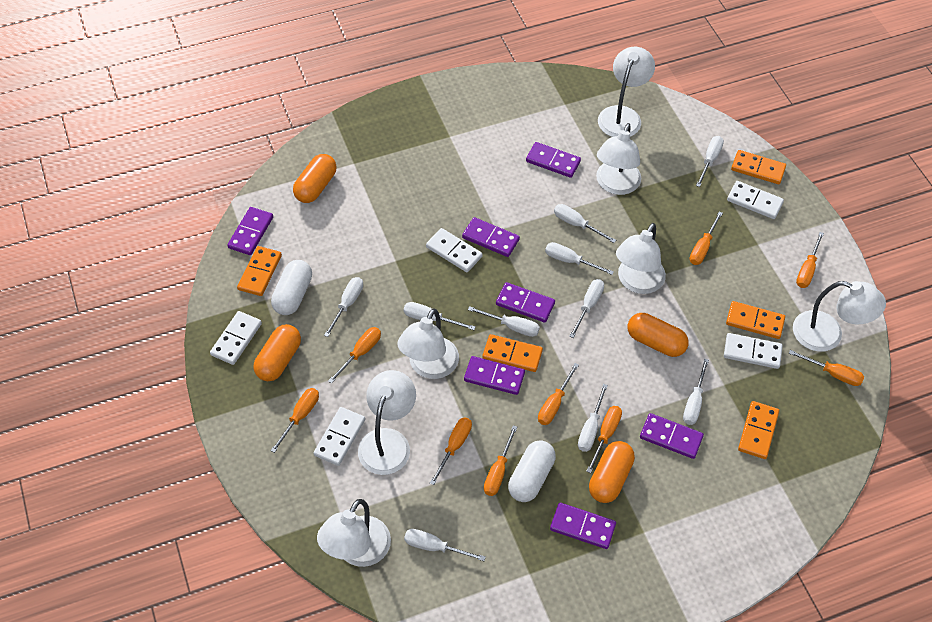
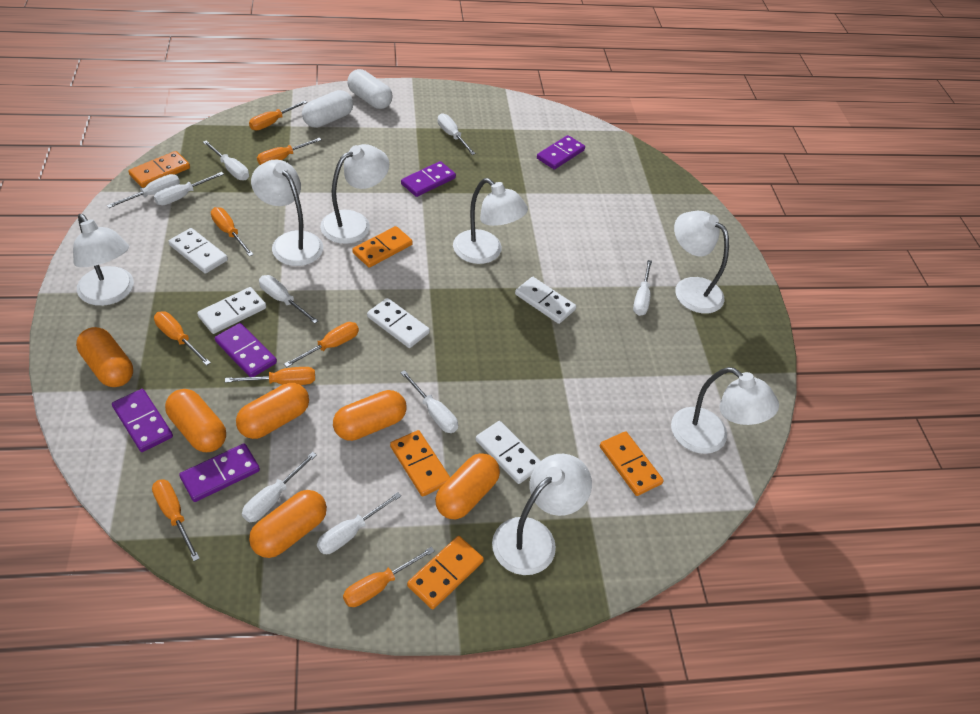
orange capsule: [253,324,301,381] [293,154,337,203] [589,441,635,503] [628,313,689,357] = 4 -> [76,327,133,387] [165,389,226,452] [236,383,309,439] [249,490,327,558] [333,390,406,441] [435,453,500,519] = 6
orange screwdriver: [270,388,319,453] [328,327,381,384] [430,417,472,485] [484,425,517,496] [538,363,579,425] [586,406,622,473] [690,211,723,265] [789,350,864,386] [796,232,824,288] = 9 -> [152,479,200,561] [154,311,211,366] [211,207,254,256] [225,367,315,385] [249,101,307,130] [257,138,321,165] [284,322,359,367] [343,547,435,607] = 8
purple domino: [227,207,273,255] [462,217,520,257] [464,356,525,395] [496,282,555,322] [526,142,581,178] [550,503,616,549] [640,413,704,459] = 7 -> [112,389,173,452] [179,444,260,502] [215,323,277,377] [401,161,456,197] [537,135,585,170] = 5
white screwdriver: [324,277,363,337] [404,302,476,330] [404,529,486,561] [468,306,540,337] [545,242,614,275] [554,204,616,243] [569,279,604,338] [578,384,608,452] [683,359,709,425] [696,136,724,187] = 10 -> [107,174,180,208] [154,172,224,205] [203,140,249,180] [242,452,317,522] [259,275,318,324] [317,492,401,554] [400,370,458,433] [437,113,476,155] [633,260,652,316] = 9

